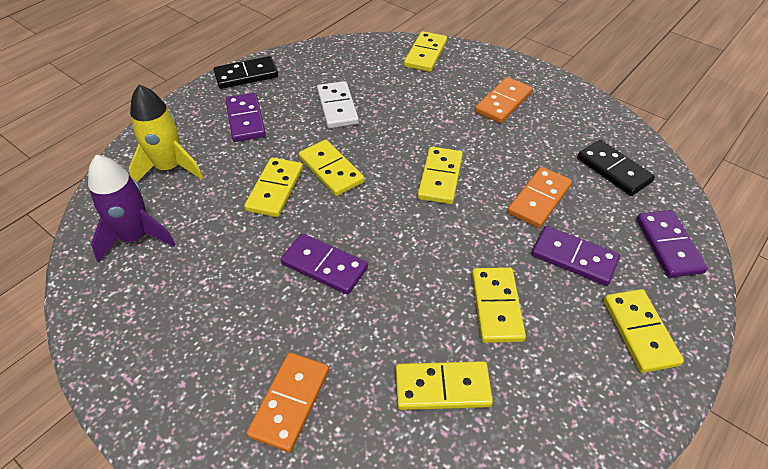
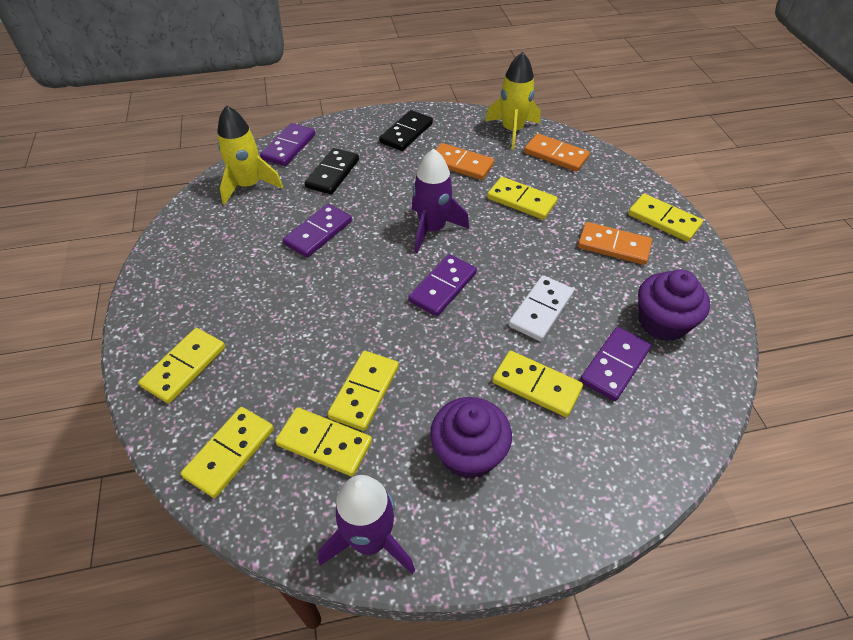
purple cupcake: none = 0 -> [430,397,512,479] [638,269,710,341] = 2
purple rocket: [88,155,176,262] = 1 -> [318,475,415,574] [412,148,469,253] = 2
yellow rocket: [129,85,203,182] = 1 -> [217,105,283,205] [485,52,541,150] = 2

